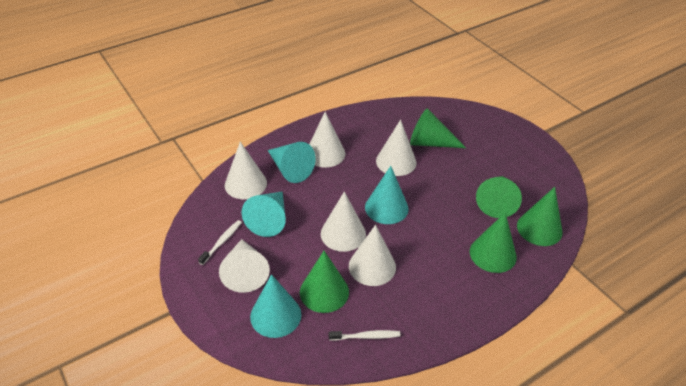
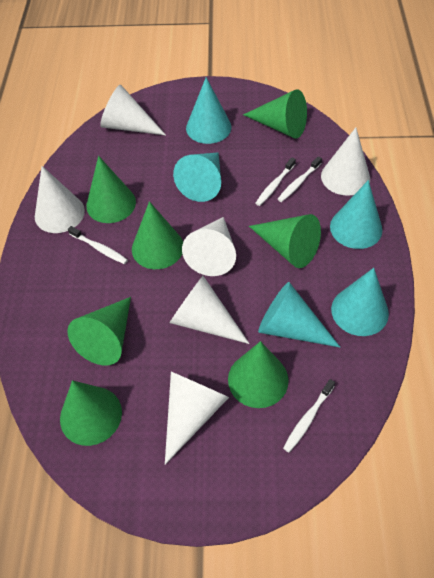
green cone: [300,251,349,313] [410,108,466,148] [470,212,517,273] [476,176,522,218] [517,187,563,246] = 5 -> [60,380,122,446] [67,297,131,366] [86,156,136,223] [132,201,183,269] [228,341,289,408] [243,89,307,139] [249,214,321,268] = 7
turquoise cone: [242,192,286,237] [250,274,301,338] [268,142,316,183] [365,166,409,224] = 4 -> [173,152,221,202] [186,77,231,144] [258,282,340,347] [330,180,383,249] [331,268,389,336] = 5
white toothbrush: [198,220,242,265] [329,330,401,341] = 2 -> [68,226,128,264] [256,158,296,206] [278,156,322,202] [283,379,335,453] = 4

